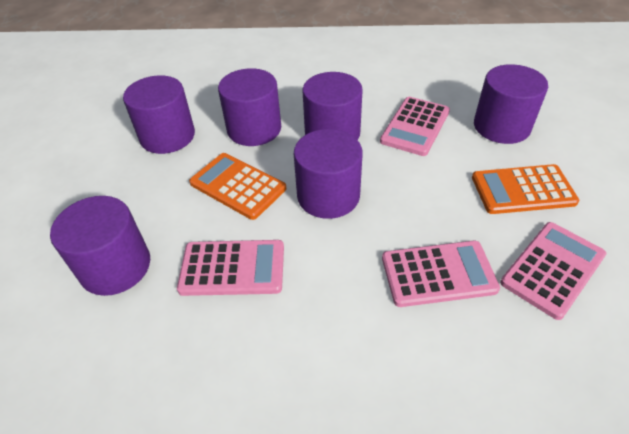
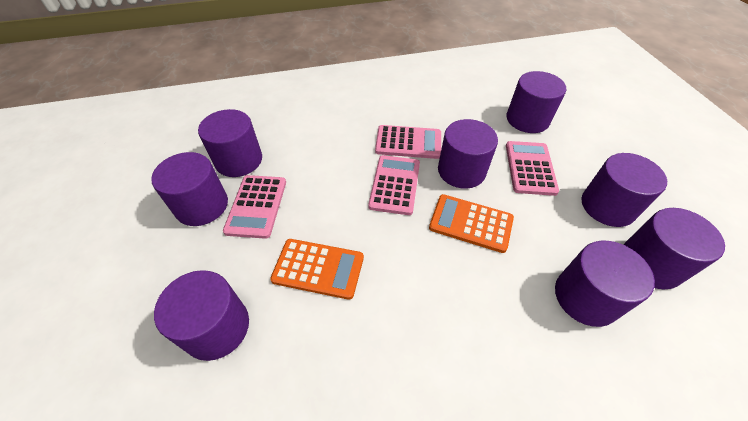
purple cylinder: [50,196,150,296] [123,75,195,154] [218,68,281,146] [294,129,363,219] [302,72,363,140] [474,64,548,144] = 6 -> [151,152,228,226] [154,270,249,361] [198,109,262,177] [438,119,498,189] [507,71,566,133] [555,241,655,327] [582,153,667,227] [624,208,725,289] = 8

